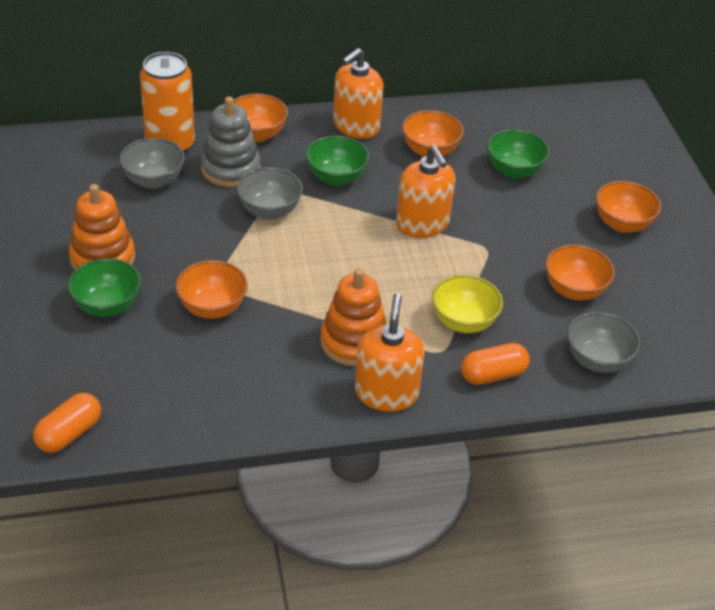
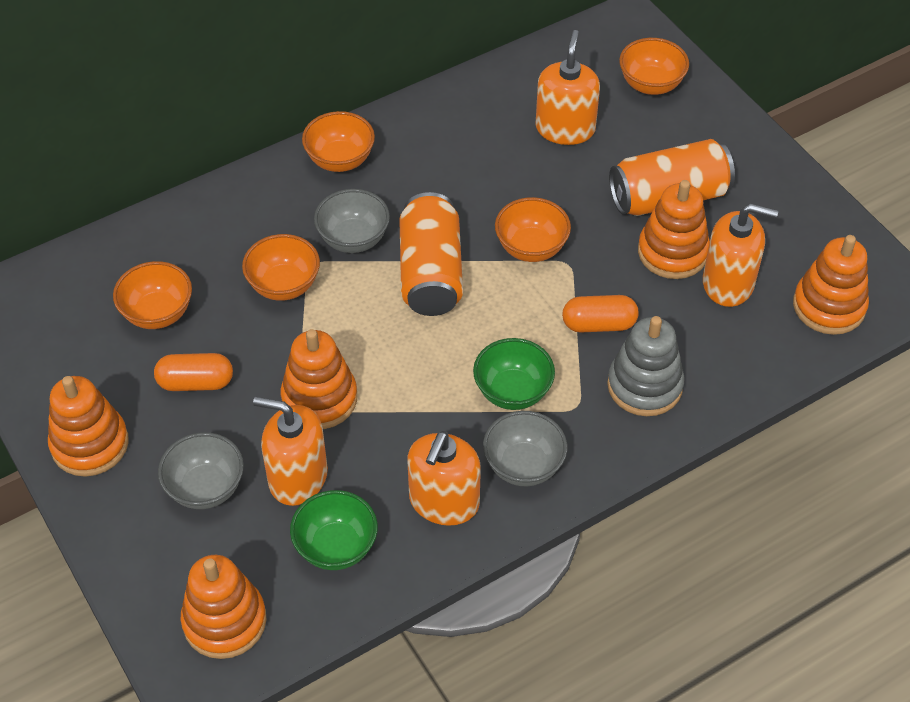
green bowl: [68,258,141,317] [306,136,369,186] [487,129,550,179] = 3 -> [290,490,378,570] [473,338,555,410] = 2
orange can: [140,52,195,153] = 1 -> [399,192,463,316] [609,139,735,216] = 2
orange soap dispenser: [333,48,383,139] [355,293,424,412] [396,145,455,238] = 3 -> [253,397,328,506] [407,431,481,526] [536,30,600,145] [703,203,778,307] = 4
orange stacking toy: [69,184,135,270] [320,268,387,367] = 2 -> [48,376,129,477] [181,555,266,659] [281,329,357,429] [638,180,710,279] [793,235,869,335] = 5
yellow bowl: [432,275,503,333] = 1 -> none = 0

